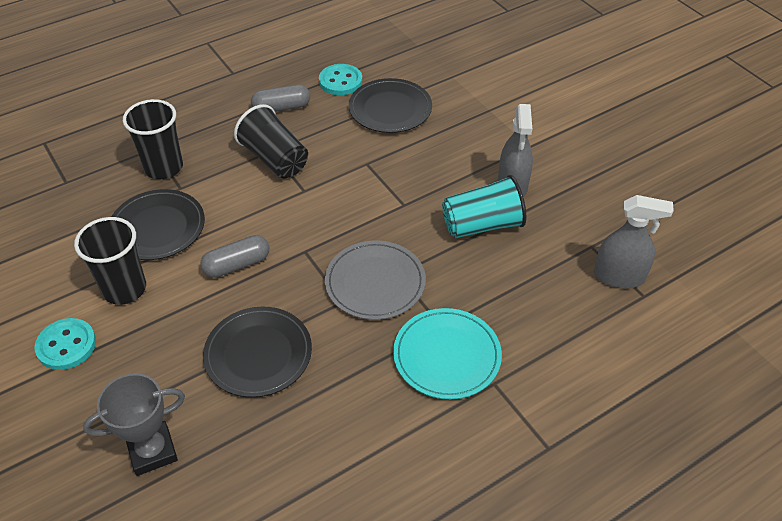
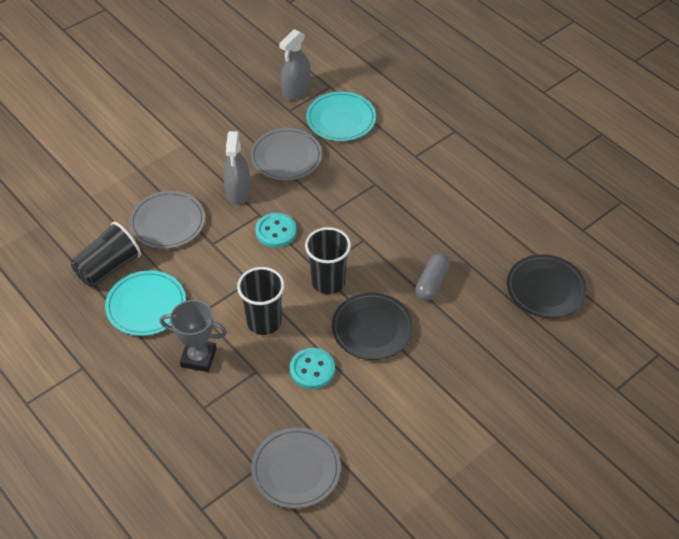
black plate: [111,189,205,260] [203,307,312,398] [349,78,432,133] = 3 -> [332,293,413,360] [507,254,587,318] = 2
grey capsule: [200,235,269,278] [251,84,310,112] = 2 -> [415,254,450,301] = 1
grey plate: [325,240,426,320] = 1 -> [129,191,205,249] [250,128,322,181] [251,427,341,509] = 3
turquoise cup: [442,175,526,238] = 1 -> none = 0
turquoise plate: [393,308,502,399] = 1 -> [105,271,186,336] [306,91,376,141] = 2

